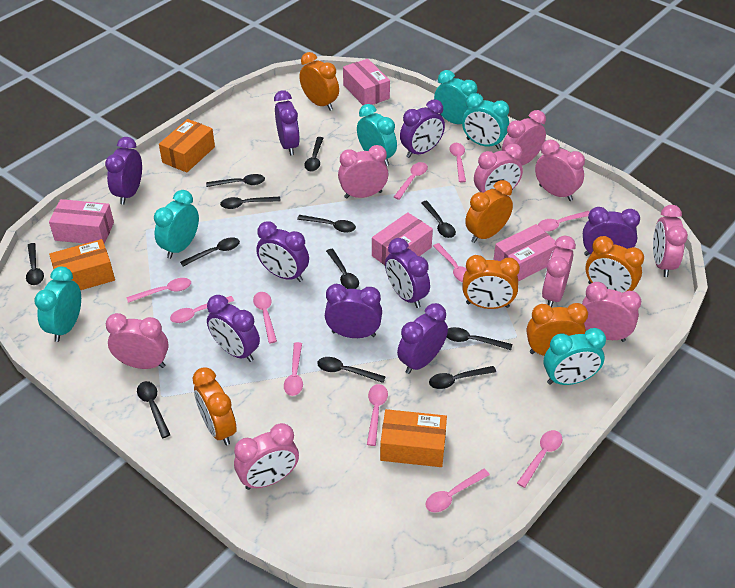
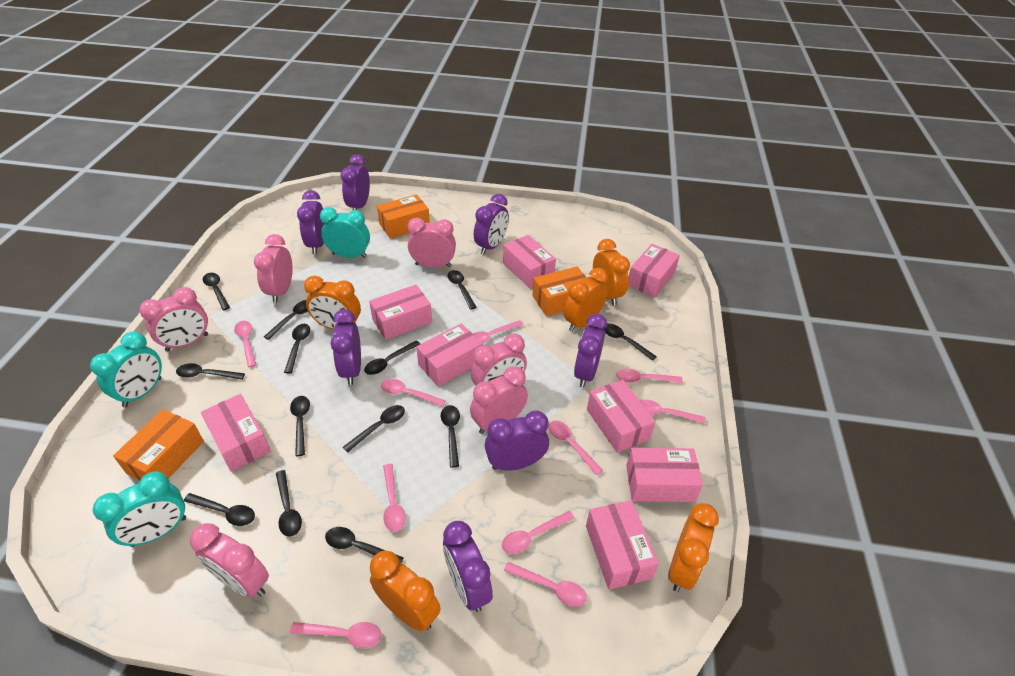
black spoon: [26,243,44,285] [137,381,170,438] [180,237,240,266] [206,174,265,187] [220,197,281,209] [297,215,356,233] [304,137,324,171] [317,357,386,383] [326,249,359,289] [421,201,456,238] [429,366,496,389] [447,327,512,350] = 12 -> [176,363,245,380] [184,493,255,526] [203,273,230,310] [264,300,308,340] [276,470,302,537] [284,324,310,373] [290,396,310,456] [325,527,404,563] [343,405,405,453] [364,340,420,375] [441,405,460,468] [447,270,477,310] [604,323,657,361] = 13
orange clock: [193,367,237,445] [299,52,339,111] [462,255,520,309] [465,180,513,243] [526,303,588,356] [585,236,644,293] = 6 -> [304,276,361,330] [370,550,440,631] [563,268,608,332] [593,239,630,306] [668,503,719,592] = 5
pink box: [49,199,114,244] [343,59,390,105] [372,212,433,265] [493,224,558,282] = 4 -> [201,394,271,472] [369,285,432,340] [416,323,482,387] [503,235,556,288] [586,500,659,589] [587,379,656,453] [626,448,703,502] [628,244,680,297] = 8
pink clock: [106,313,169,369] [234,423,299,490] [338,145,388,199] [474,143,523,193] [502,110,546,165] [535,140,585,201] [542,235,576,307] [582,282,641,342] [653,205,688,277] = 9 -> [139,287,208,351] [190,523,269,597] [254,234,293,303] [408,218,456,268] [470,333,527,385] [470,366,528,434] = 6
pink spoon: [126,278,191,303] [170,296,234,323] [253,292,277,343] [284,342,303,396] [367,384,388,446] [394,162,428,200] [425,469,490,512] [433,243,467,282] [449,143,466,182] [517,430,563,488] [538,211,590,232] = 11 -> [234,321,256,367] [290,622,381,648] [381,379,446,407] [383,464,406,531] [473,320,524,344] [502,511,574,554] [504,562,587,607] [549,421,603,475] [616,369,683,383] [640,400,706,424] = 10
purple clock: [105,137,142,205] [207,295,260,362] [256,221,309,282] [274,90,300,155] [325,284,382,338] [385,238,430,308] [397,303,448,374] [400,99,445,158] [583,207,640,256] = 9 -> [297,190,325,254] [331,309,361,385] [341,155,370,210] [443,521,493,612] [474,194,509,255] [485,411,549,471] [574,313,607,388] = 7
turquoise clock: [34,267,81,342] [154,190,199,259] [357,104,397,166] [434,70,477,124] [462,93,509,149] [543,328,606,385] = 6 -> [90,331,162,407] [93,472,186,547] [320,207,370,258] = 3

